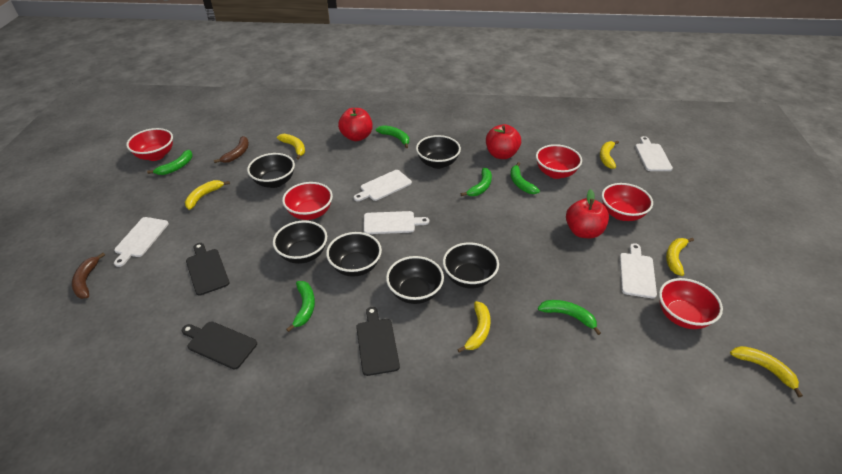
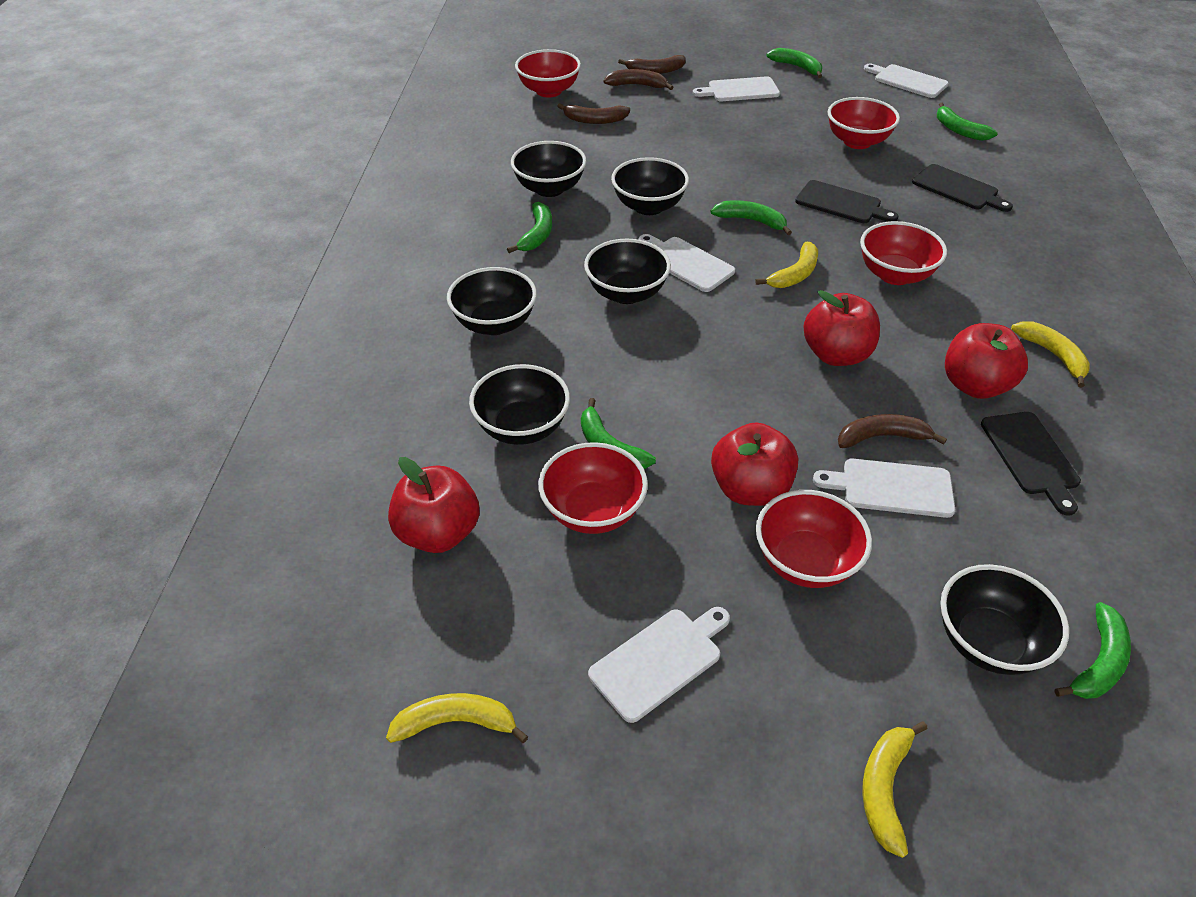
brown banana: [72,253,105,299] [214,136,249,163] = 2 -> [557,103,630,124] [604,69,673,90] [618,55,686,74] [838,414,947,448] = 4
red apple: [338,108,373,141] [486,124,521,159] [566,189,609,238] = 3 -> [388,457,480,553] [711,422,798,506] [803,290,880,366] [945,323,1028,399] = 4
yellow banana: [185,180,230,210] [277,134,305,160] [457,301,491,352] [600,141,619,169] [666,238,694,276] [730,346,803,397] = 6 -> [386,693,528,743] [755,242,818,288] [862,721,928,858] [1011,321,1090,388] = 4

